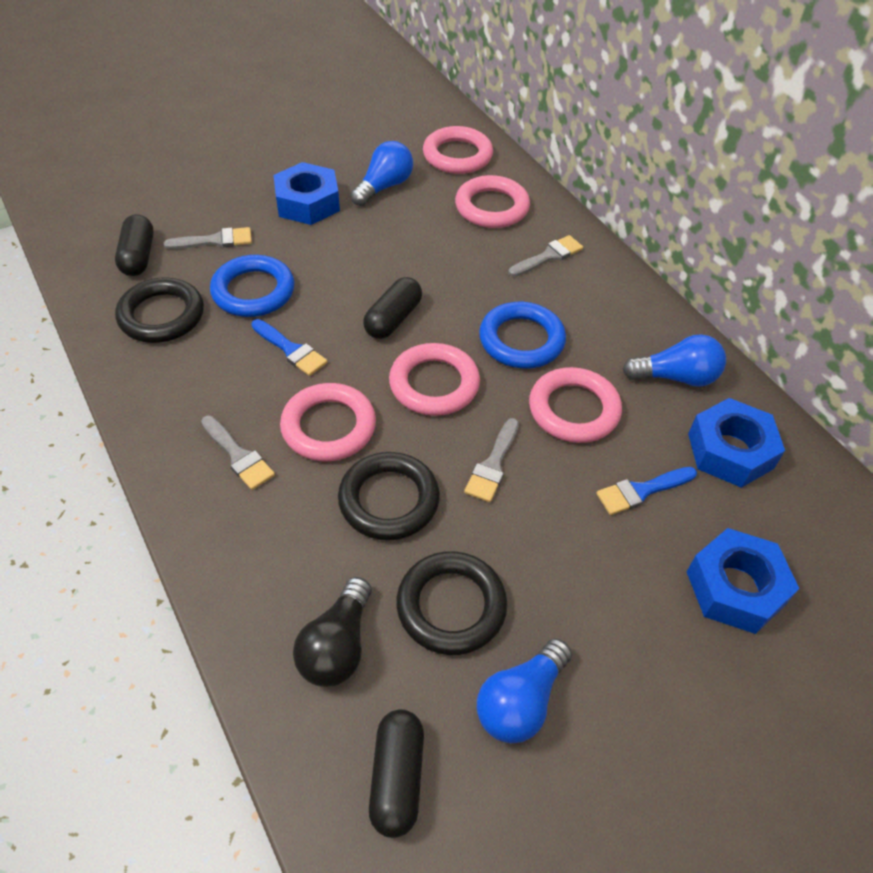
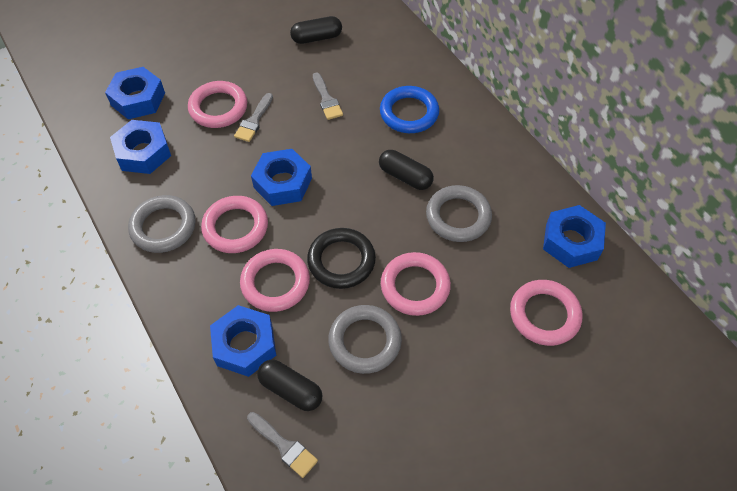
black light bulb: [293,577,371,687] = 1 -> none = 0
black ring: [115,277,204,343] [338,452,440,540] [396,551,507,655] = 3 -> [307,228,376,289] = 1
blue brush: [251,319,327,376] [597,467,697,515] = 2 -> none = 0
blue light bulb: [350,141,413,206] [477,638,572,743] [623,334,726,387] = 3 -> none = 0
blue nut: [273,162,340,225] [687,528,799,634] [688,398,785,488] = 3 -> [105,67,165,119] [110,120,171,174] [210,305,276,377] [251,149,312,206] [543,205,606,268] = 5
blue ring: [210,255,295,317] [479,302,566,369] = 2 -> [380,86,439,133] = 1
grey brush: [163,227,252,249] [201,416,275,490] [464,418,519,502] [508,235,583,277] = 4 -> [234,93,273,142] [247,412,318,478] [313,72,343,120] = 3
grey ring: none = 0 -> [128,195,196,253] [328,305,402,374] [426,185,492,242] = 3

